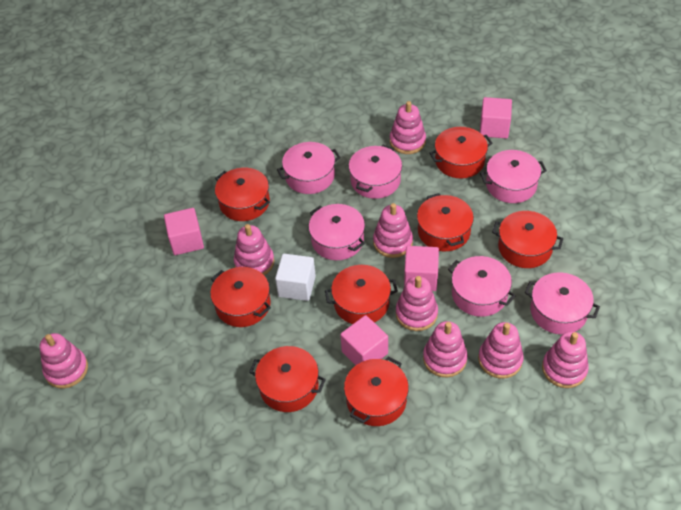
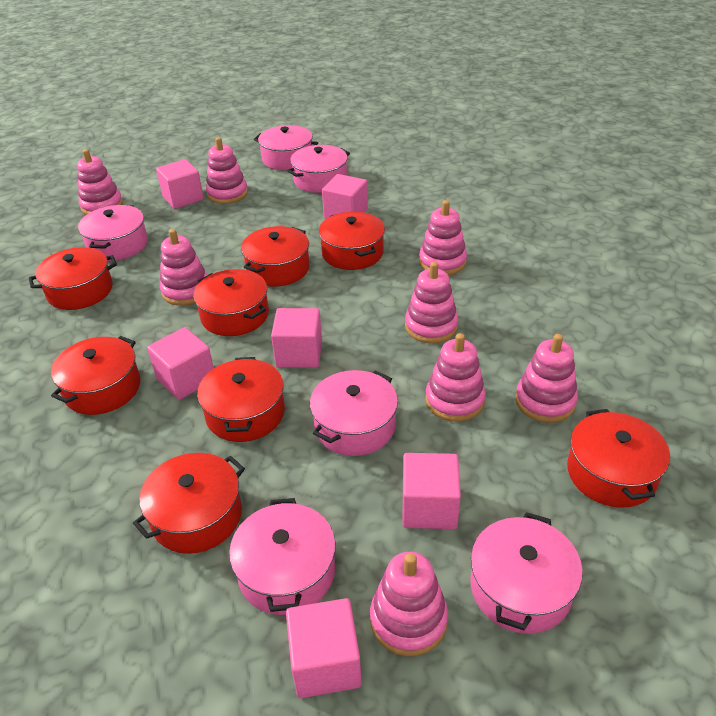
pink cube: [164,208,204,255] [340,315,388,365] [404,246,439,291] [480,97,512,138] = 4 -> [147,327,214,400] [156,159,204,209] [271,308,322,368] [286,598,362,698] [322,174,368,219] [402,453,461,529] = 6
white cube: [275,254,316,301] = 1 -> none = 0

